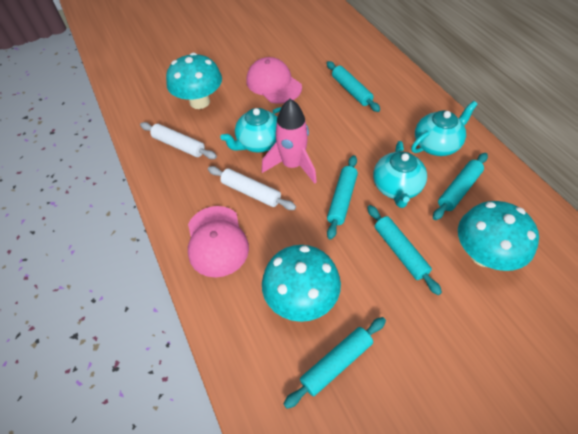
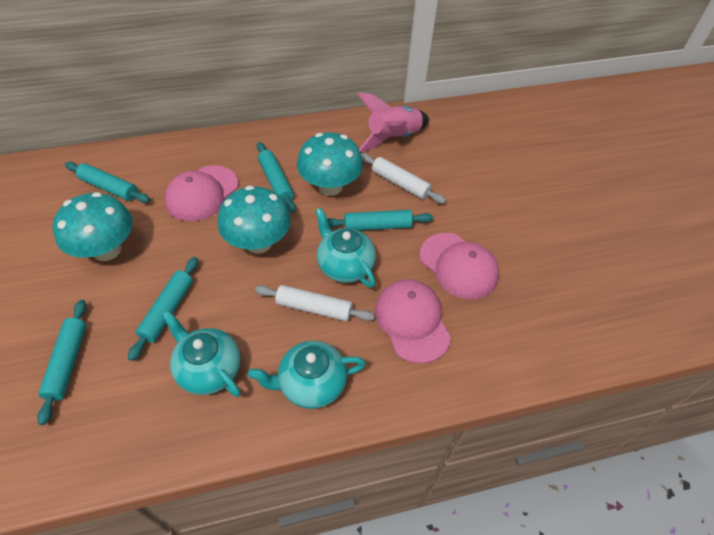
pink cap: [188,206,249,278] [246,57,302,104] = 2 -> [165,165,239,221] [375,279,451,364] [420,233,499,299] = 3

